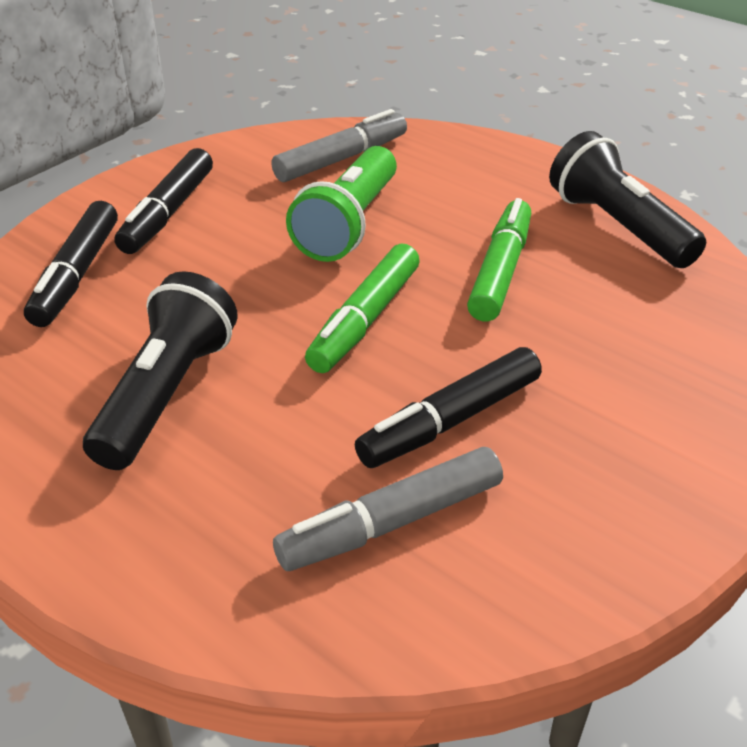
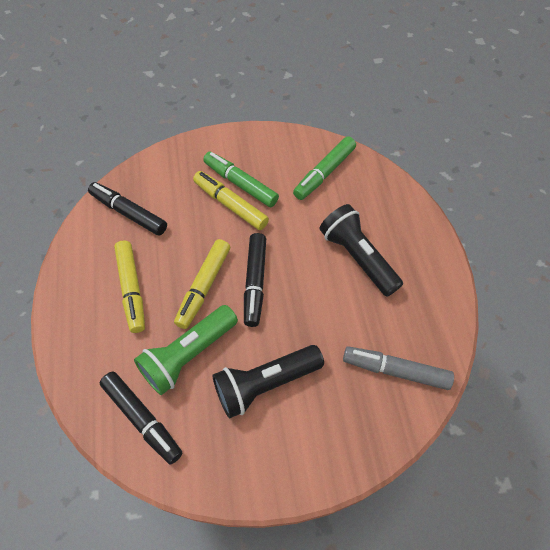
grey marker: [271,109,407,182] [273,447,503,571] = 2 -> [343,346,454,390] = 1
yellow marker: none = 0 -> [114,240,145,333] [174,239,230,329] [193,171,269,230] = 3

